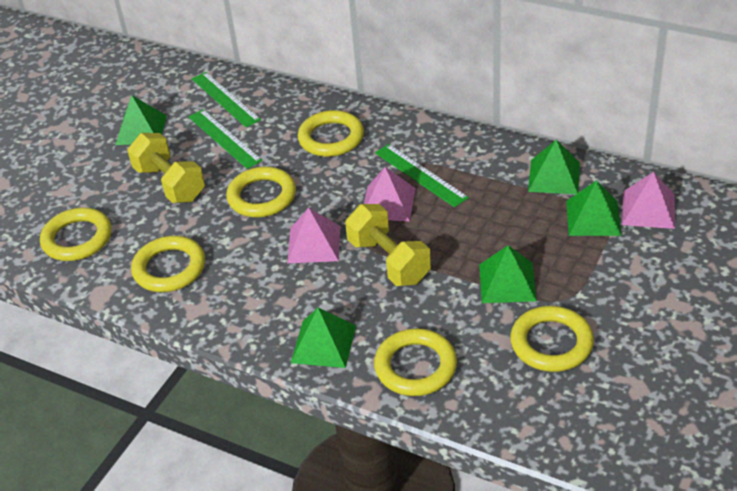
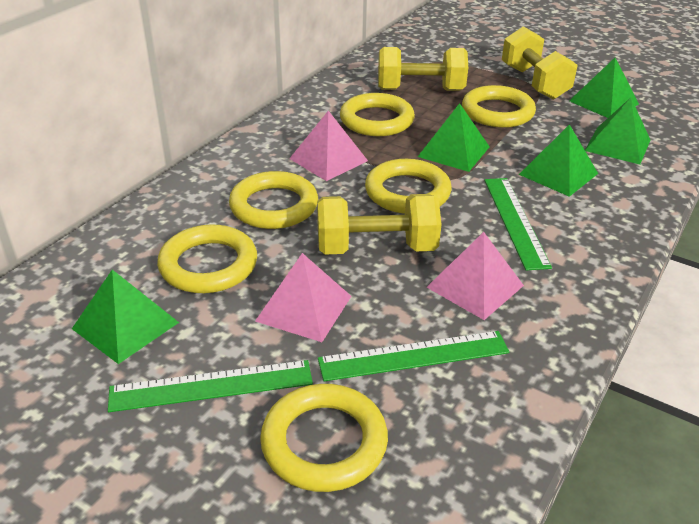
yellow dumbbell: [127,133,205,203] [345,204,431,286] = 2 -> [317,194,442,254] [378,47,468,91] [502,26,578,100] = 3

